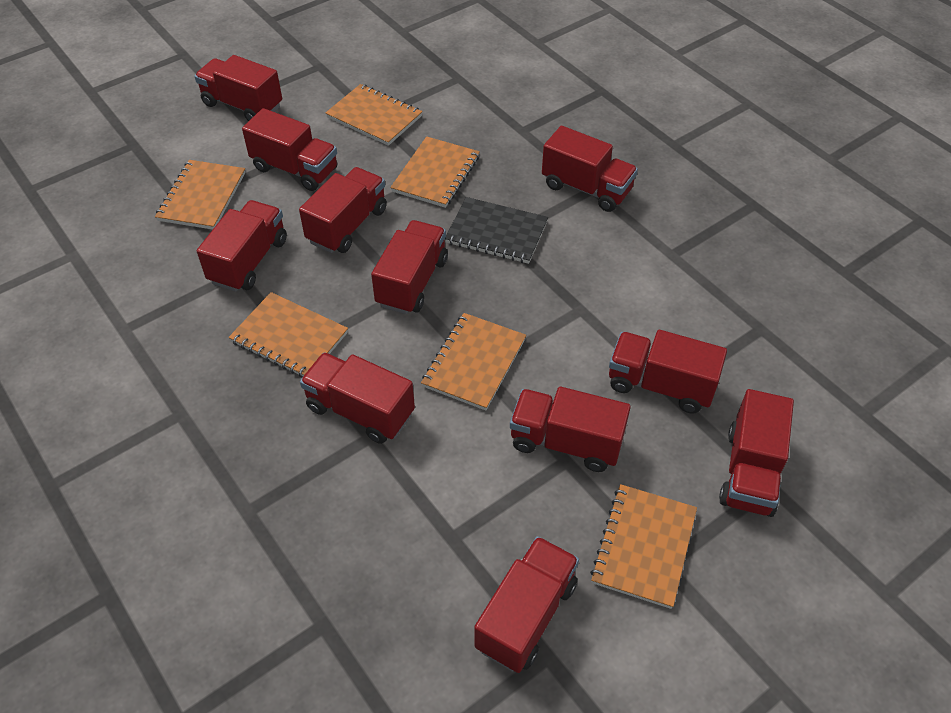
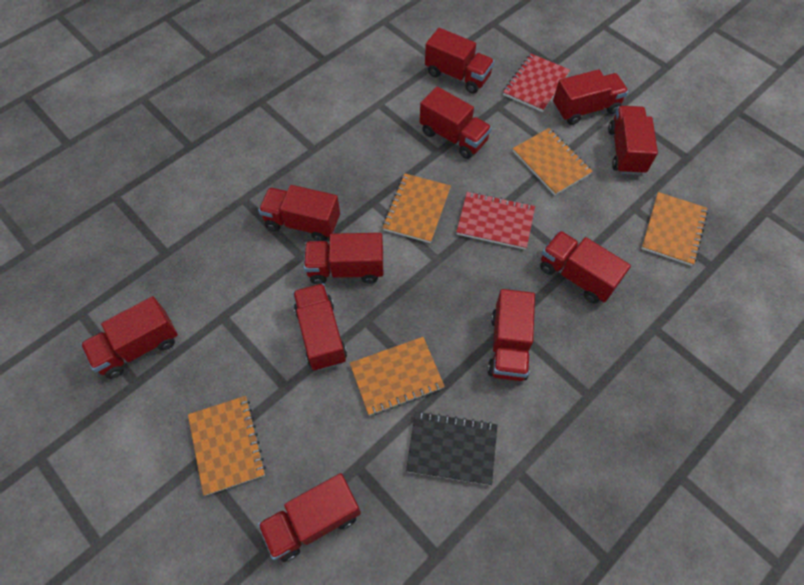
orange notebook: [155,160,245,230] [229,292,348,378] [326,84,422,146] [390,136,480,208] [421,313,526,411] [590,484,697,609] = 6 -> [188,396,266,496] [350,337,445,416] [382,173,451,243] [513,128,593,195] [641,192,708,266] = 5
red notebook: none = 0 -> [456,192,535,250] [503,54,570,112] = 2

